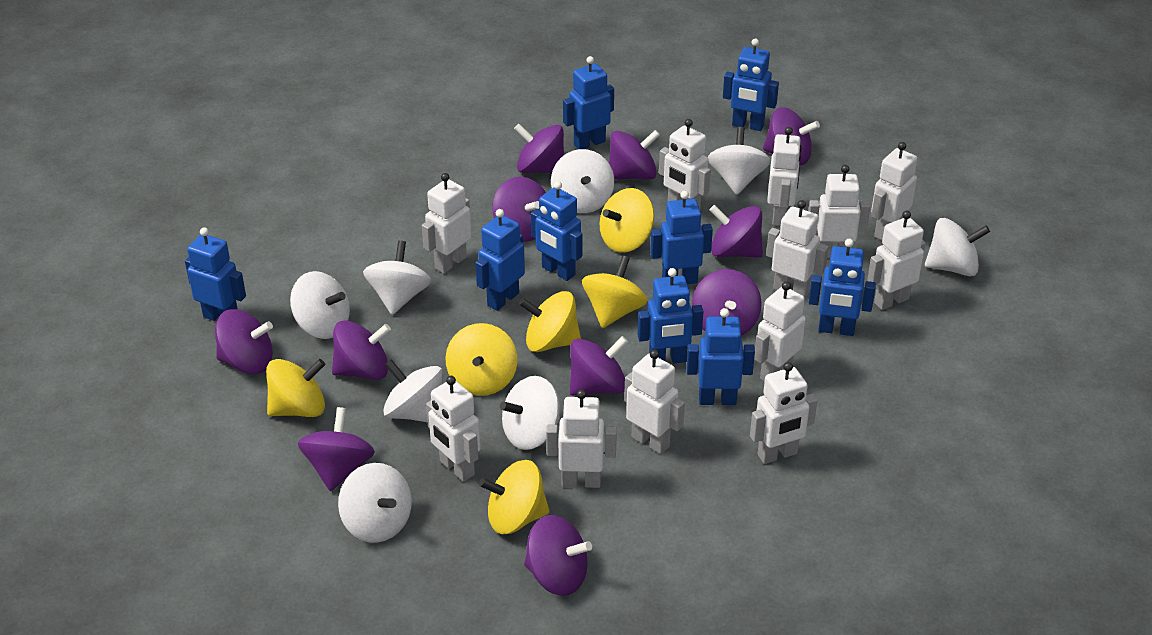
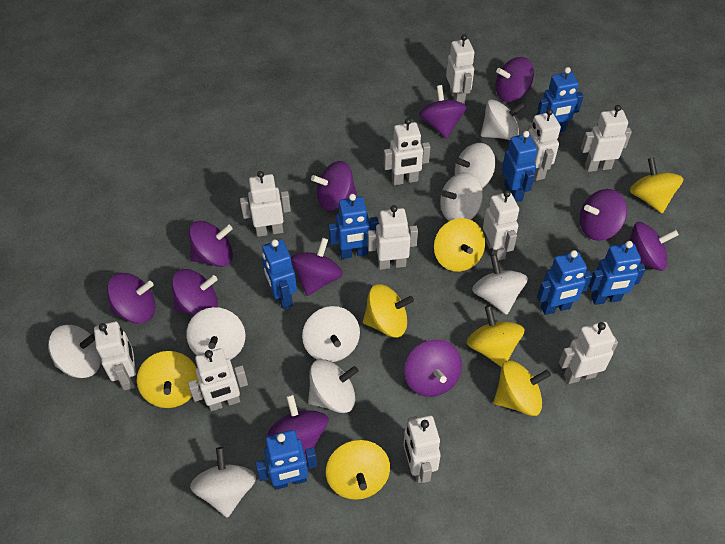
blue robot: [185,227,246,321] [475,209,525,311] [531,181,582,281] [563,56,614,149] [638,268,703,363] [650,191,713,284] [687,308,755,405] [723,39,779,131] [808,239,876,336] = 9 -> [255,430,317,490] [262,239,297,309] [328,194,379,259] [502,131,537,202] [536,67,584,132] [537,250,592,315] [589,241,646,305] = 7
white robot: [422,173,471,273] [426,376,481,482] [546,389,617,488] [624,350,685,454] [659,119,711,209] [750,362,818,464] [754,281,806,382] [766,200,829,298] [767,127,802,226] [808,165,870,258] [867,211,926,310] [871,142,917,240] = 12 -> [94,322,136,390] [188,348,248,411] [240,171,291,237] [367,205,418,270] [384,118,430,185] [404,416,441,483] [446,34,475,104] [483,190,519,261] [528,109,561,181] [559,322,618,384] [581,105,632,172] = 11
white spinning top: [290,271,350,339] [338,463,412,543] [363,241,431,315] [383,359,443,422] [500,376,560,450] [551,149,614,213] [708,127,771,195] [925,218,990,276] = 8 -> [48,325,101,378] [186,307,245,360] [190,447,256,518] [302,306,360,362] [308,359,358,413] [440,172,483,221] [455,143,496,188] [472,254,528,315] [481,100,526,140] = 9
yellow spinning top: [266,359,325,417] [445,323,518,396] [479,460,549,534] [519,291,581,352] [582,255,648,328] [599,188,654,253] = 6 -> [137,351,199,408] [326,440,390,500] [363,284,414,337] [434,218,485,272] [467,306,525,367] [494,360,551,416] [630,157,683,213] = 7

